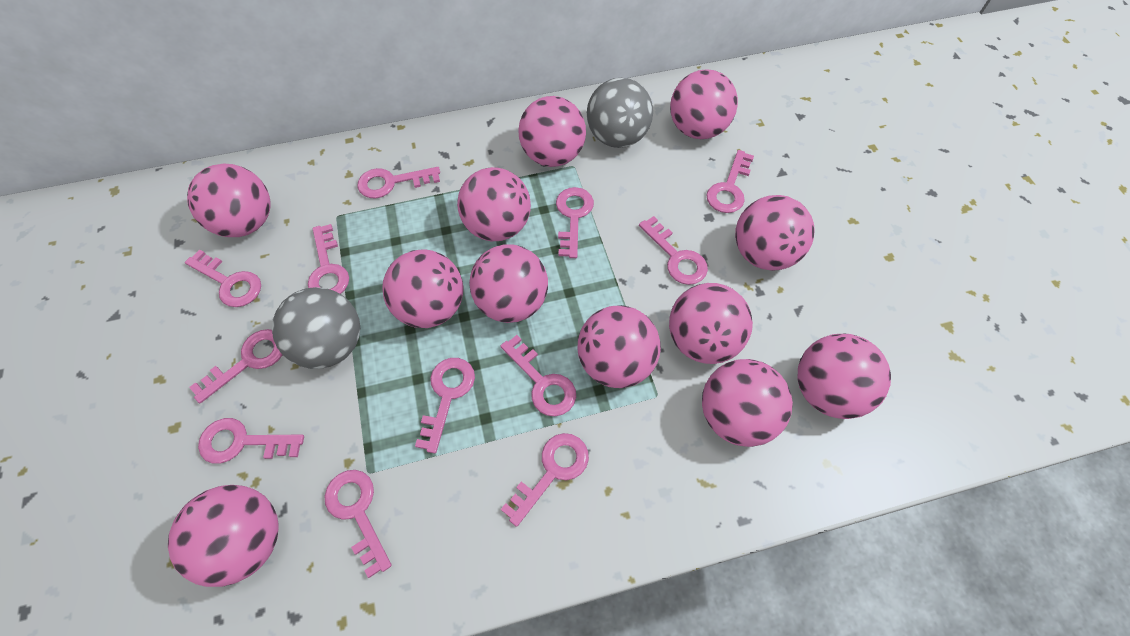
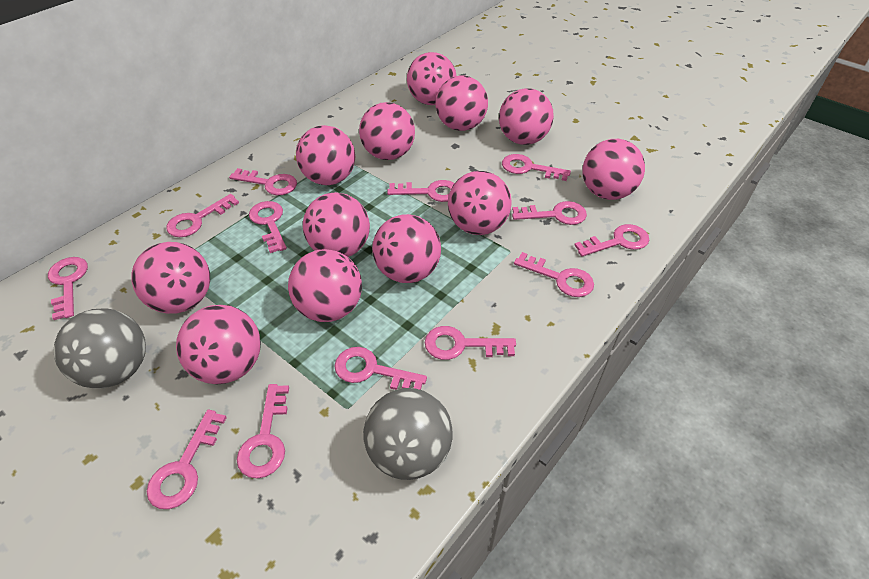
pink key: [185,249,261,307] [189,329,282,403] [198,418,304,464] [308,224,349,294] [325,470,392,578] [357,167,440,199] [415,358,475,454] [501,335,576,416] [501,433,589,527] [556,187,594,258] [639,216,708,285] [706,150,754,213] = 12 -> [48,257,88,320] [147,410,227,509] [166,194,239,237] [229,168,297,195] [237,384,289,478] [249,201,287,253] [335,347,427,390] [387,180,454,202] [425,326,516,360] [502,154,571,181] [512,201,587,225] [514,252,594,297] [574,224,649,257] = 13

